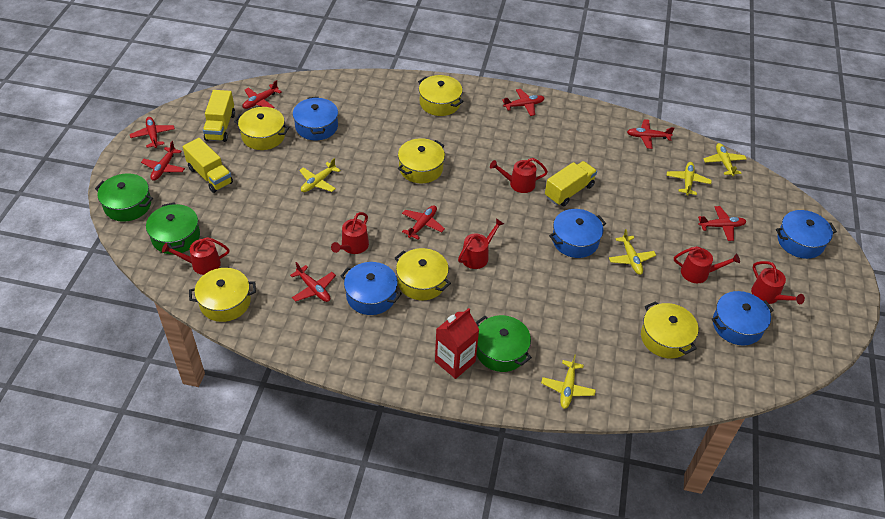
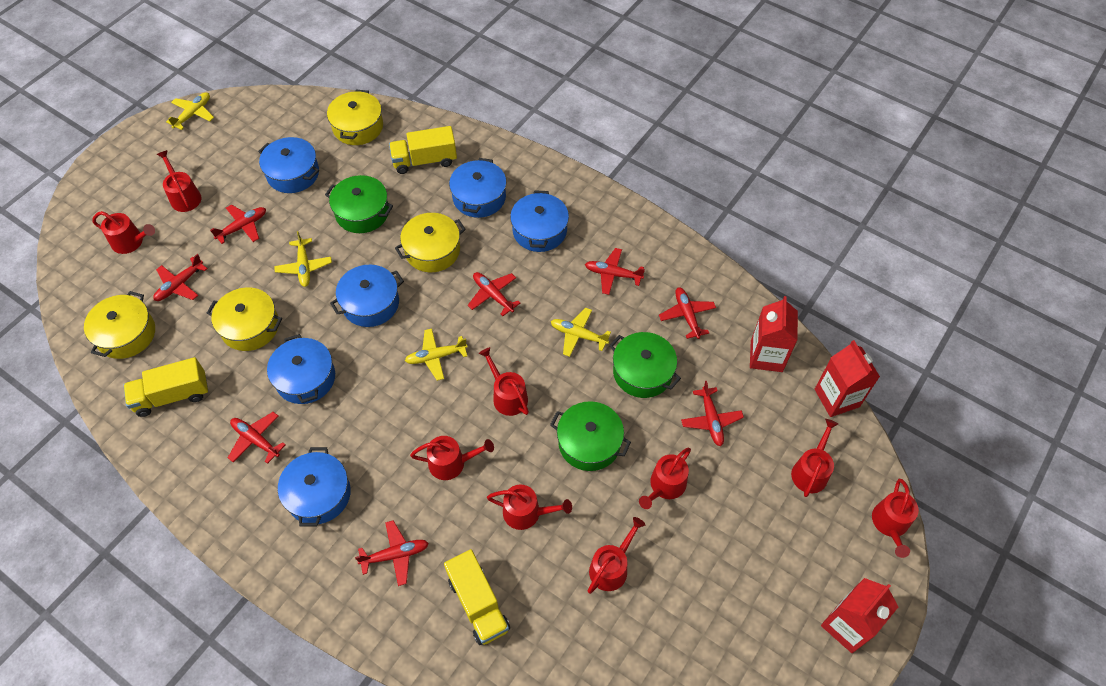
blue pot: [293,97,338,140] [341,262,402,315] [549,209,606,258] [712,291,774,345] [776,210,837,259] = 5 -> [258,137,319,193] [267,334,335,404] [278,447,351,527] [330,265,404,327] [449,158,507,218] [510,191,569,252] = 6
red carton: [435,308,479,379] = 1 -> [750,296,798,372] [815,340,880,417] [821,578,898,653] = 3
red watering can: [162,237,229,275] [331,212,369,254] [458,218,504,269] [490,158,548,193] [674,246,740,283] [751,261,805,304] = 6 -> [92,211,155,254] [157,150,201,212] [410,436,494,480] [479,347,529,416] [487,485,572,530] [588,517,645,594] [639,447,691,509] [791,419,838,497] [872,479,919,558] = 9
yellow plane: [299,158,340,192] [541,355,596,409] [609,229,656,275] [666,162,712,195] [703,143,747,176] = 5 -> [166,92,214,130] [274,231,332,287] [405,329,467,381] [551,308,611,357] = 4
yellow pot: [189,268,256,322] [234,107,290,150] [395,248,451,300] [398,138,445,183] [418,75,464,116] [641,301,698,358] = 6 -> [84,291,155,359] [207,287,282,351] [327,90,383,145] [395,213,466,272] = 4

